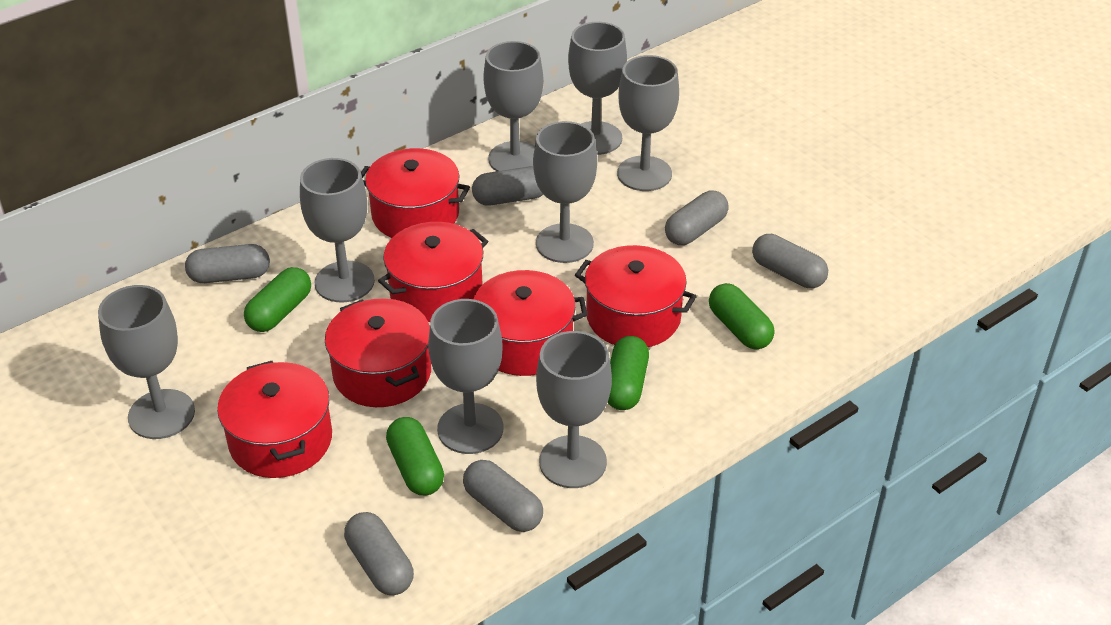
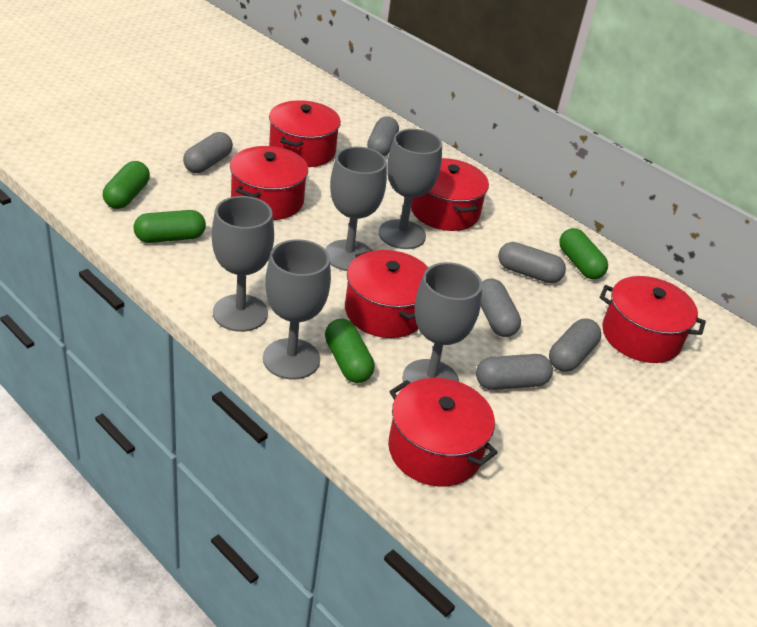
grey goblet: [98,285,195,439] [300,158,375,303] [428,299,503,454] [483,41,544,171] [533,121,597,263] [536,331,612,488] [568,22,627,155] [617,55,679,191] = 8 -> [212,196,274,332] [263,239,331,380] [325,146,387,271] [379,129,442,249] [402,262,482,383] = 5

